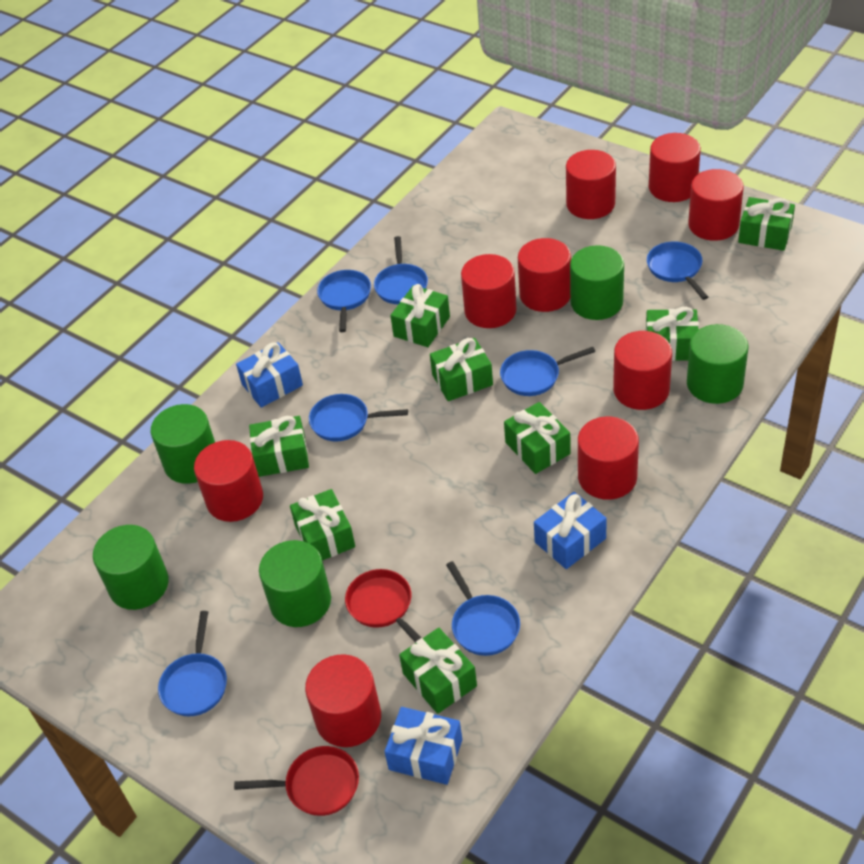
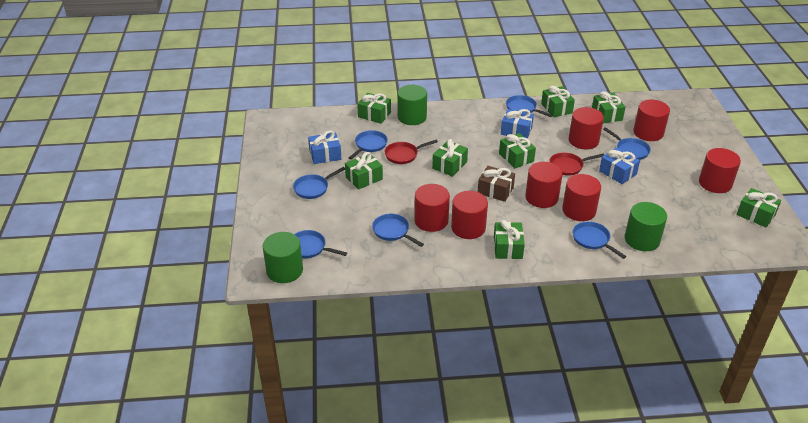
brown gift: none = 0 -> [478,166,515,202] = 1
green cylinder: [93,525,169,610] [151,404,215,484] [259,540,331,627] [570,245,624,320] [687,324,748,404] = 5 -> [263,232,303,283] [397,85,427,125] [625,202,667,251] = 3
red cylinder: [194,440,263,522] [305,654,381,747] [461,254,517,328] [518,238,571,312] [566,150,616,219] [578,417,639,500] [613,331,672,410] [649,133,701,202] [688,169,744,241] = 9 -> [414,184,450,232] [451,191,488,239] [525,162,563,208] [562,174,601,221] [569,107,604,149] [633,100,670,141] [699,148,741,193] = 7

